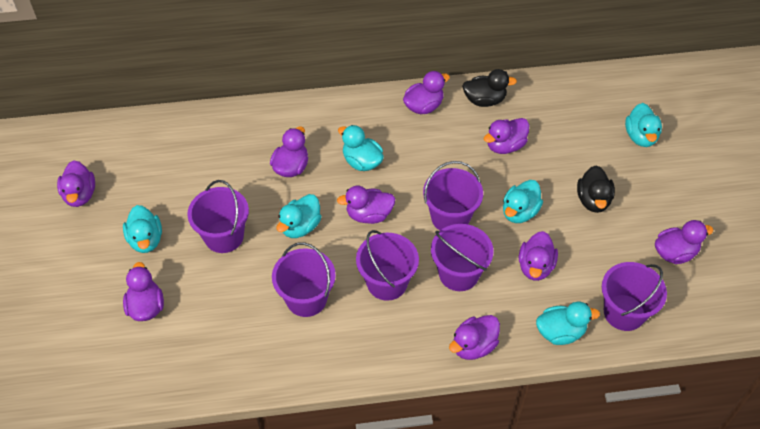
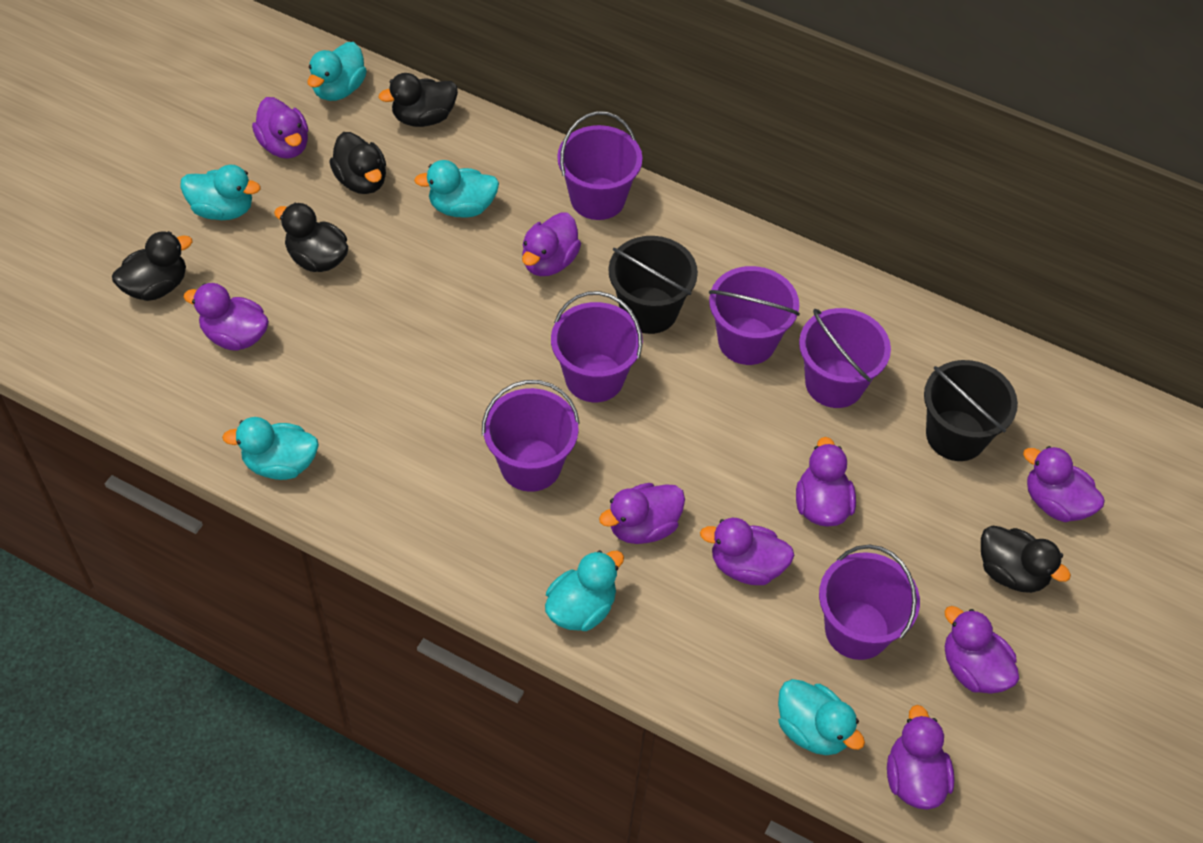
black bucket: none = 0 -> [608,236,698,334] [924,360,1018,461] = 2
black duck: [462,69,517,107] [577,165,615,213] = 2 -> [112,231,192,301] [274,203,348,272] [329,132,386,194] [379,73,458,127] [981,526,1071,593] = 5

